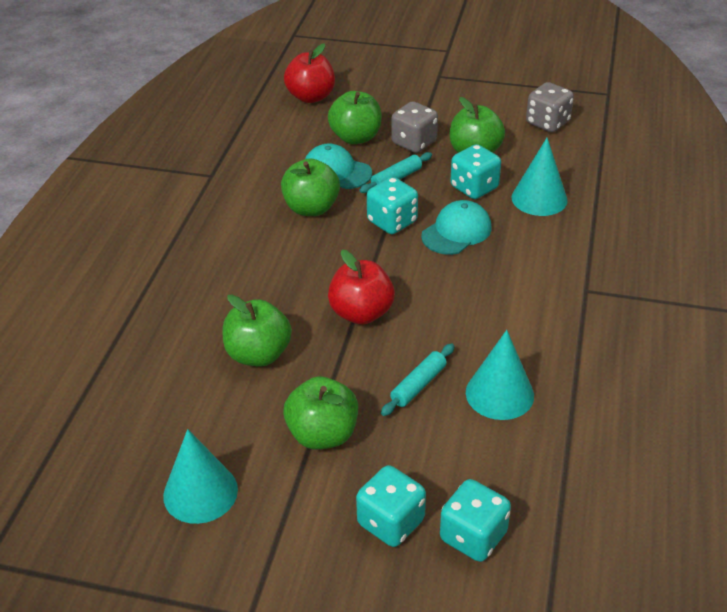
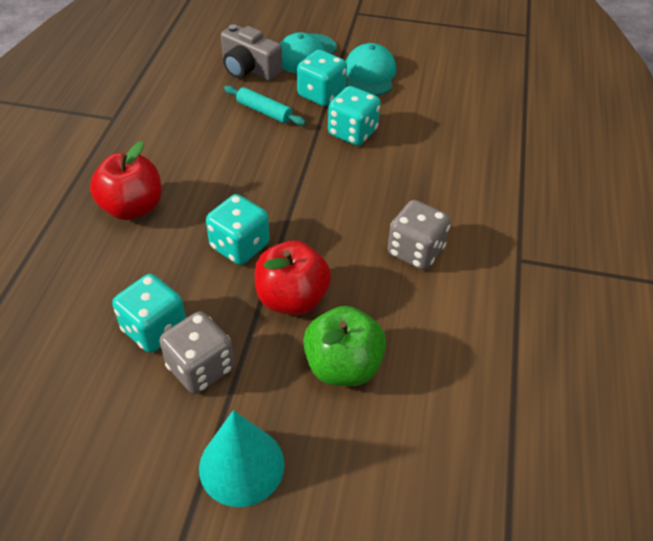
green apple: [223,294,292,367] [281,158,340,216] [283,376,358,449] [328,91,381,144] [450,97,505,153] = 5 -> [303,306,386,386] = 1
grey camera: none = 0 -> [221,24,282,81] = 1
turquoise cone: [163,429,238,524] [466,330,534,420] [512,138,568,216] = 3 -> [199,410,284,507] = 1
turquoise rolling pin: [359,152,432,193] [381,344,455,416] = 2 -> [224,85,306,126] = 1

